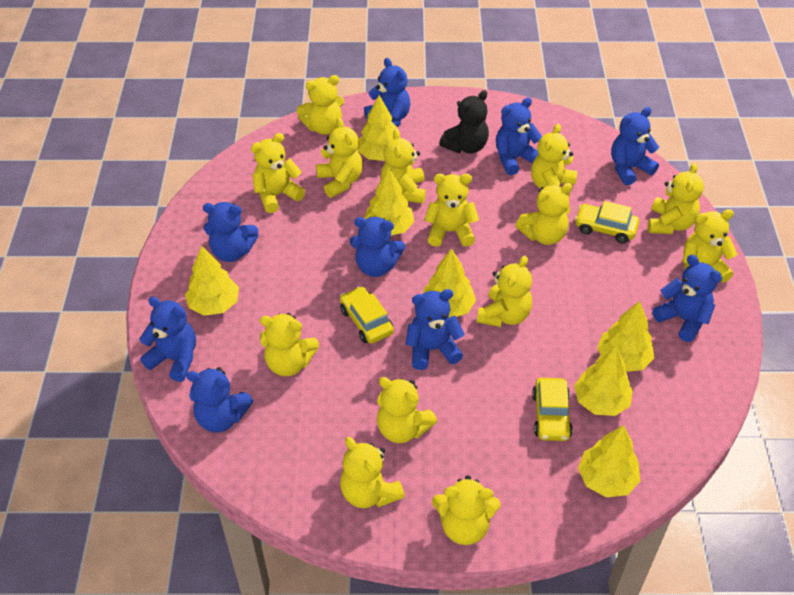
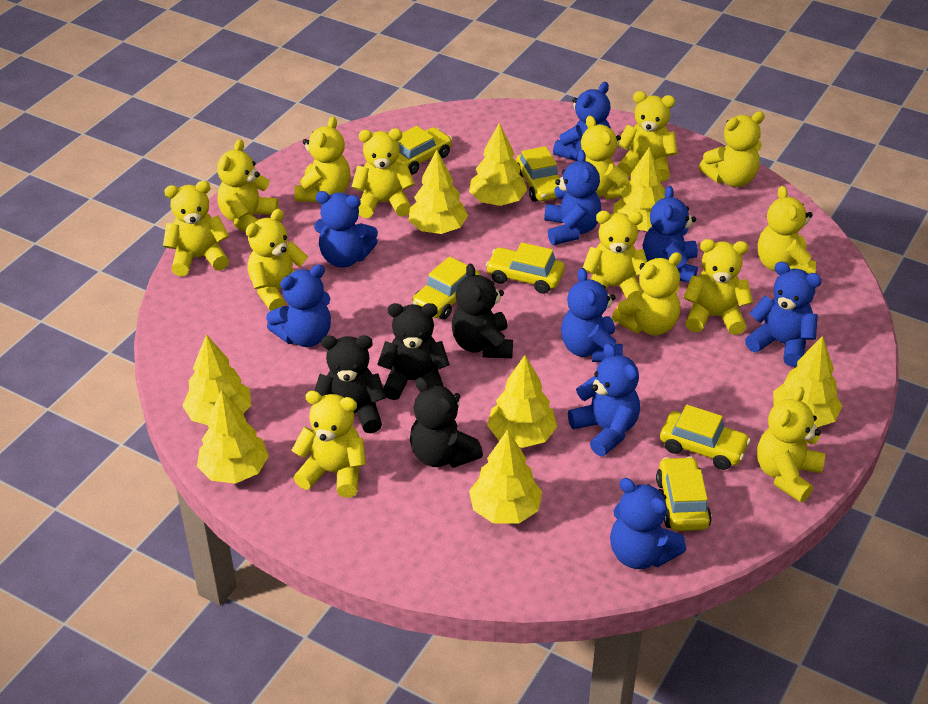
black teddy bear: [439,90,489,154] = 1 -> [314,335,386,433] [377,303,450,400] [410,377,483,468] [452,263,513,358] = 4
yellow car: [340,286,394,344] [532,378,573,441] [575,201,639,243] = 3 -> [397,126,452,175] [412,256,480,319] [486,242,565,294] [516,146,560,202] [656,456,712,531] [660,405,751,470] = 6
yellow tree: [185,246,239,316] [357,95,397,161] [364,168,414,236] [423,248,476,318] [574,344,633,416] [578,425,640,497] [597,301,654,372] = 7 -> [182,334,251,425] [197,389,269,484] [408,150,468,234] [469,122,528,206] [469,429,542,524] [487,355,557,448] [613,147,665,231] [773,336,842,427] = 8

